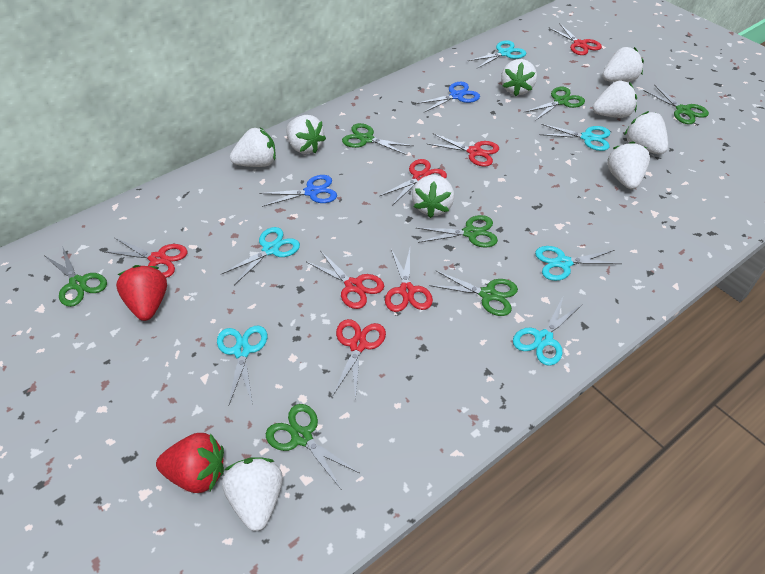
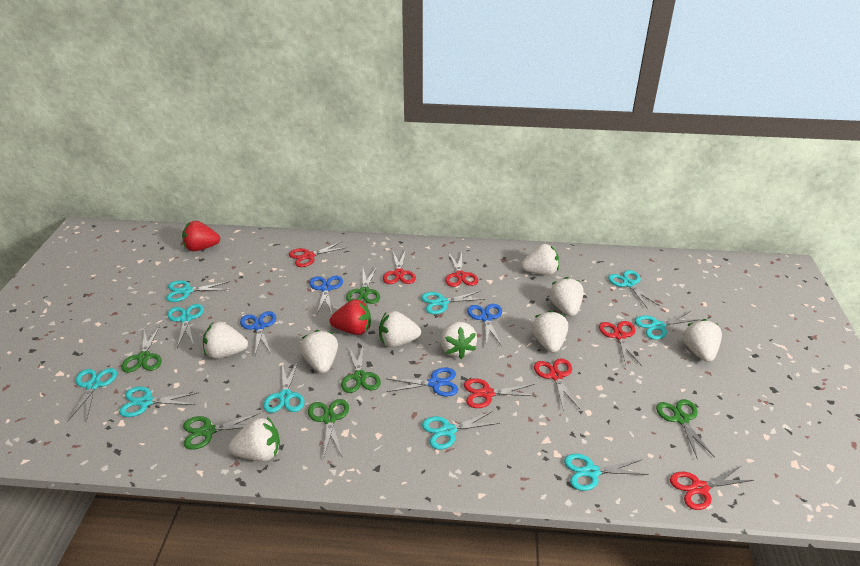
blue scissors: [259,175,337,207] [415,82,480,113] = 2 -> [240,311,276,355] [309,276,343,313] [386,368,458,397] [467,304,502,346] = 4
green scissors: [45,246,107,307] [266,404,359,489] [342,123,413,155] [417,215,498,248] [429,270,518,316] [525,87,585,121] [643,85,709,124] = 7 -> [121,325,162,373] [183,413,260,450] [308,399,349,459] [341,342,381,393] [346,267,380,304] [656,399,715,458] = 6
turquoise scissors: [217,326,267,405] [221,227,300,285] [468,40,526,68] [513,295,583,366] [535,246,622,281] [540,124,610,151] = 6 -> [67,368,117,422] [119,386,199,417] [166,280,230,302] [167,304,204,348] [263,362,305,413] [421,291,485,314] [422,411,500,449] [564,454,649,491] [608,270,660,309] [635,311,700,340] = 10

